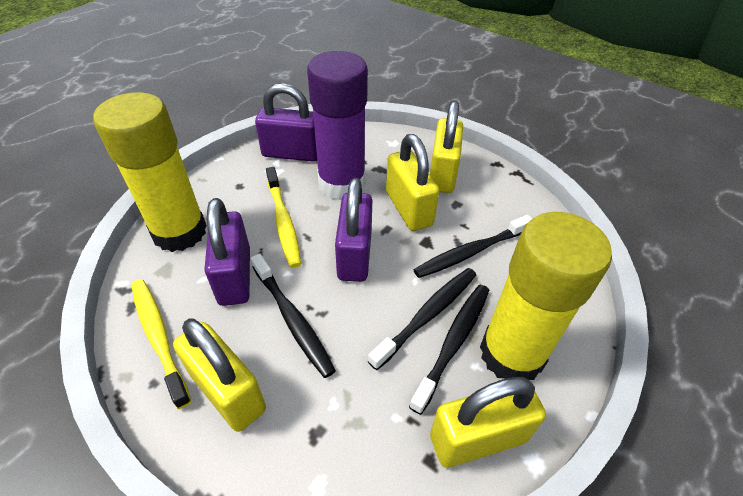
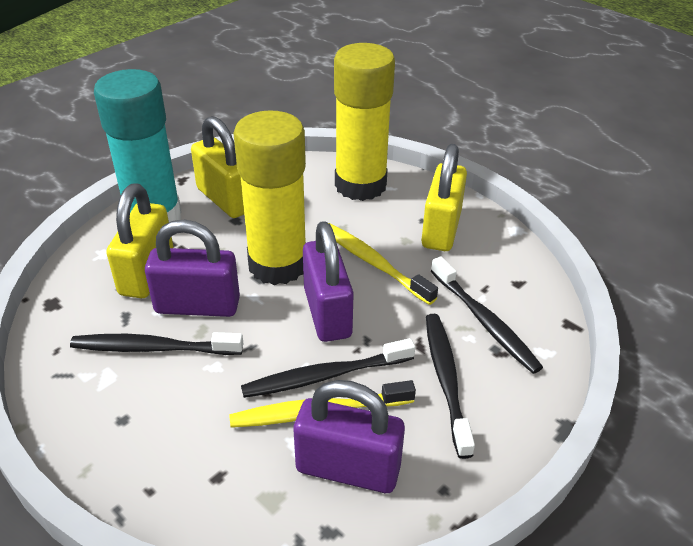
purple glue stick: [307,51,368,200] = 1 -> none = 0
turquoise glue stick: none = 0 -> [94,69,181,222] = 1
yellow padlock: [173,319,266,432] [386,134,439,231] [430,101,463,193] [430,377,546,468] = 4 -> [106,183,174,298] [191,116,244,218] [421,144,467,251] = 3

